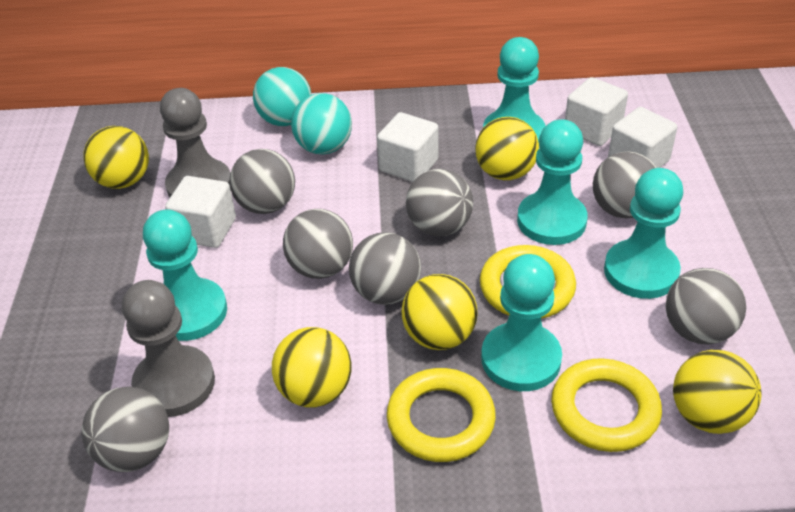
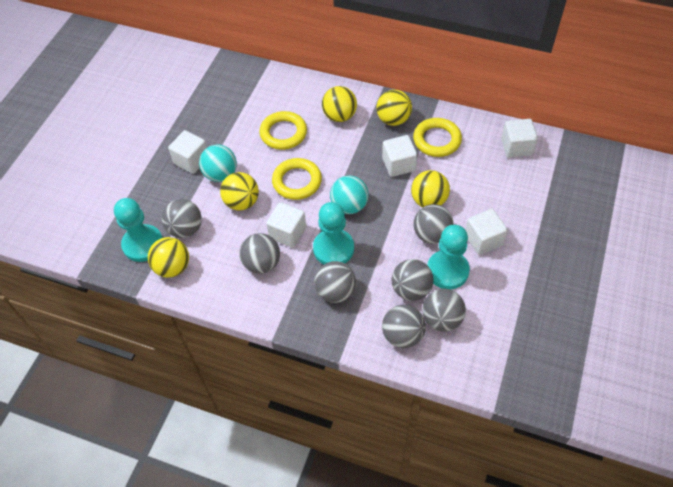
grey pawn: [122,280,215,417] [160,88,230,198] = 2 -> none = 0
turquoise pawn: [143,210,227,341] [481,254,562,391] [483,37,545,142] [517,119,588,245] [604,168,683,299] = 5 -> [114,198,163,262] [313,202,354,264] [427,225,470,289] = 3
white cube: [165,176,236,248] [377,112,438,182] [565,77,628,146] [608,107,677,168] = 4 -> [168,130,207,174] [266,202,306,248] [382,135,417,177] [466,209,508,255] [501,119,538,158] = 5

